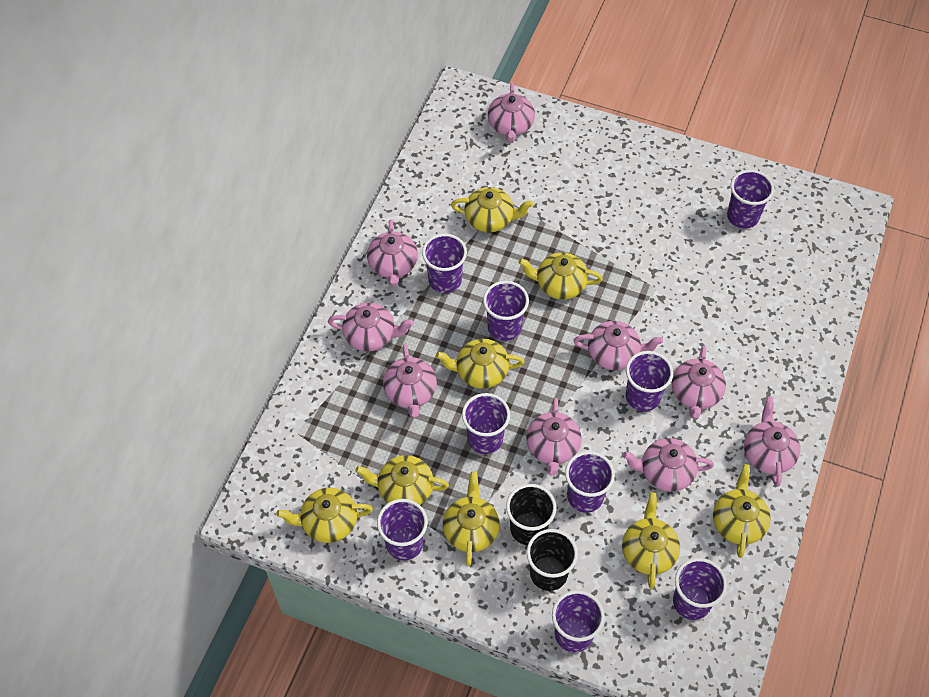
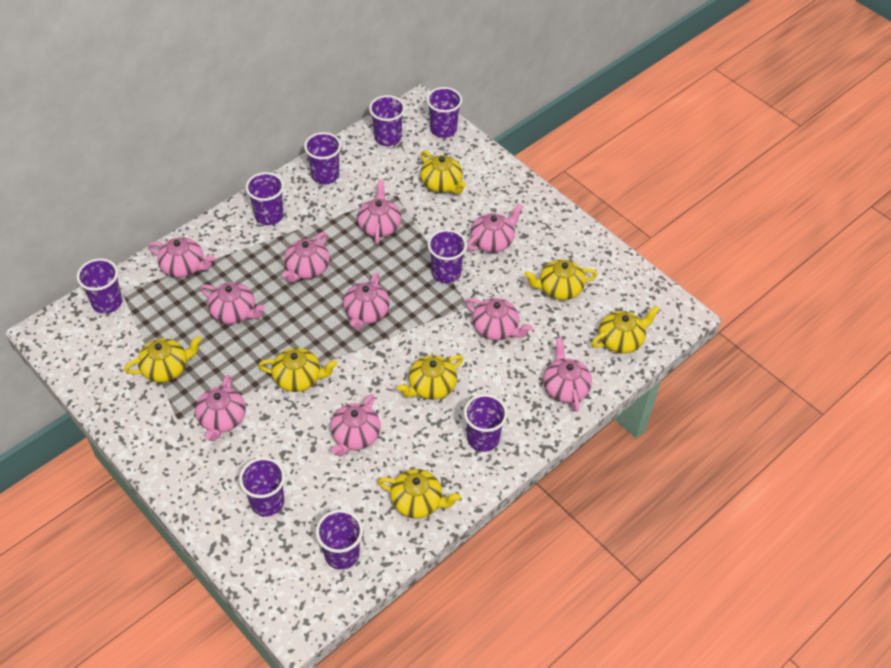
black cup: [506,484,556,545] [526,529,578,591] = 2 -> none = 0
pink teapot: [328,303,413,351] [367,220,418,287] [383,344,437,418] [488,83,535,143] [526,398,581,476] [573,321,663,370] [623,438,714,492] [672,346,726,419] [744,397,800,487] = 9 -> [148,237,215,278] [195,375,246,441] [200,282,265,324] [282,232,330,283] [330,394,381,456] [343,273,390,330] [357,180,401,244] [465,298,533,340] [467,203,523,253] [543,337,592,412] = 10
yellow teapot: [276,488,373,543] [355,455,449,505] [436,339,525,389] [443,471,500,566] [451,187,533,232] [518,253,603,300] [622,492,680,589] [713,464,771,558] = 8 -> [124,336,202,382] [258,348,338,392] [378,469,461,519] [397,355,463,400] [420,151,466,194] [524,259,597,300] [591,306,660,354] = 7

